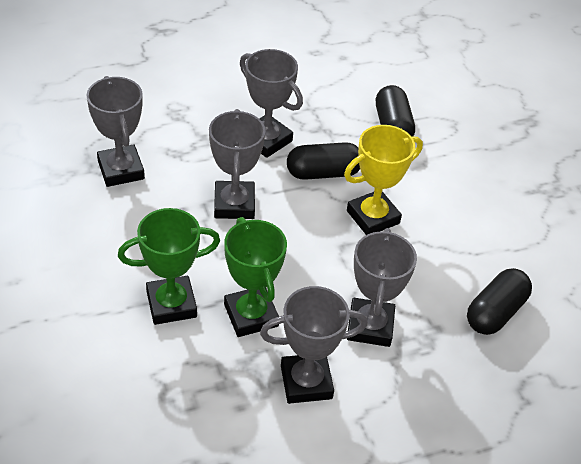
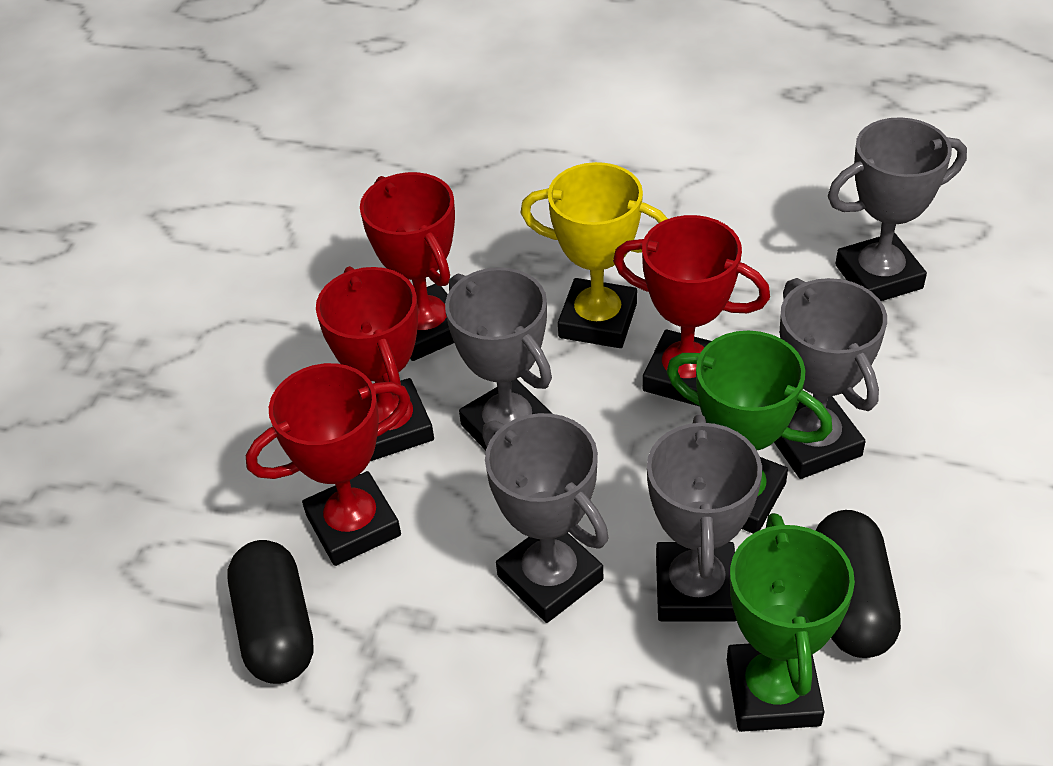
black capsule: [287,142,360,180] [376,85,415,137] [467,268,532,335] = 3 -> [227,540,314,684] [816,510,901,658] = 2
red trophy: none = 0 -> [246,363,411,566] [316,266,434,461] [360,172,455,361] [613,215,770,407] = 4

